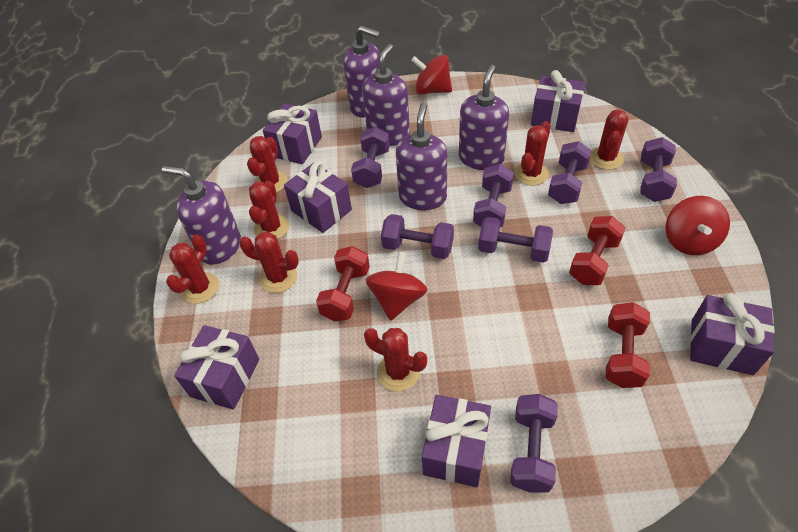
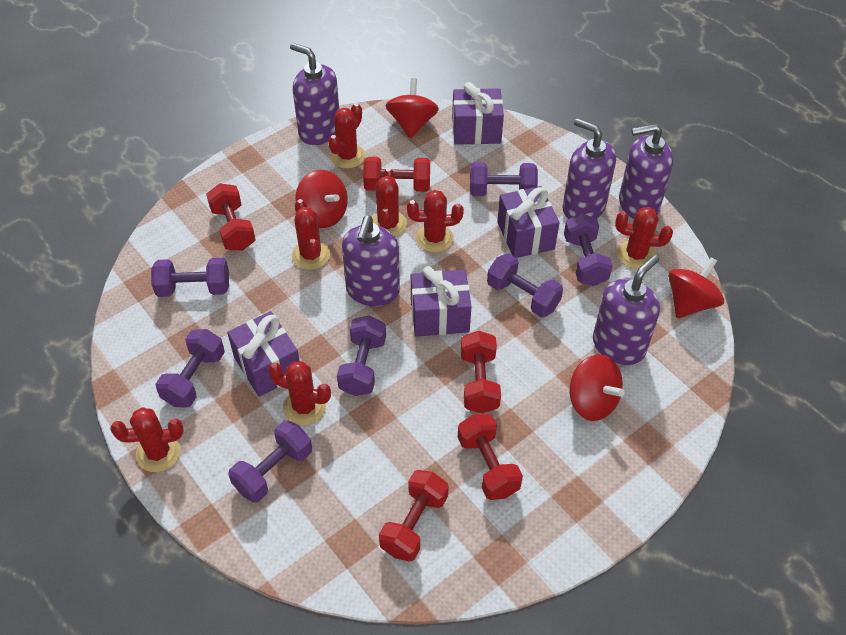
purple gift: [174,325,259,410] [263,103,322,164] [284,161,352,233] [422,395,491,487] [531,70,585,132] [690,293,775,375] = 6 -> [227,311,300,397] [411,266,472,337] [452,82,504,145] [497,186,559,258] = 4
red dumbbell: [316,246,370,321] [569,216,626,285] [605,302,650,388] = 3 -> [206,183,255,251] [363,157,430,192] [379,470,449,562] [458,414,523,500] [461,331,501,413] = 5
red spinning top: [366,252,427,321] [411,55,452,95] [666,196,730,255] = 3 -> [296,170,348,228] [386,78,439,139] [570,354,625,421] [668,257,724,318] = 4

